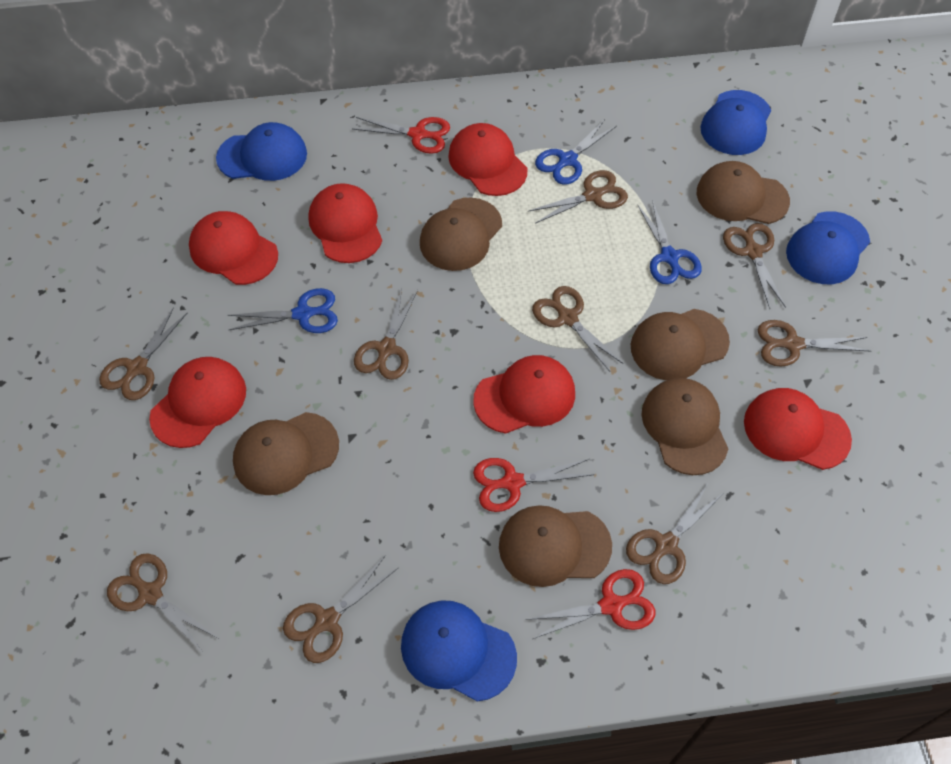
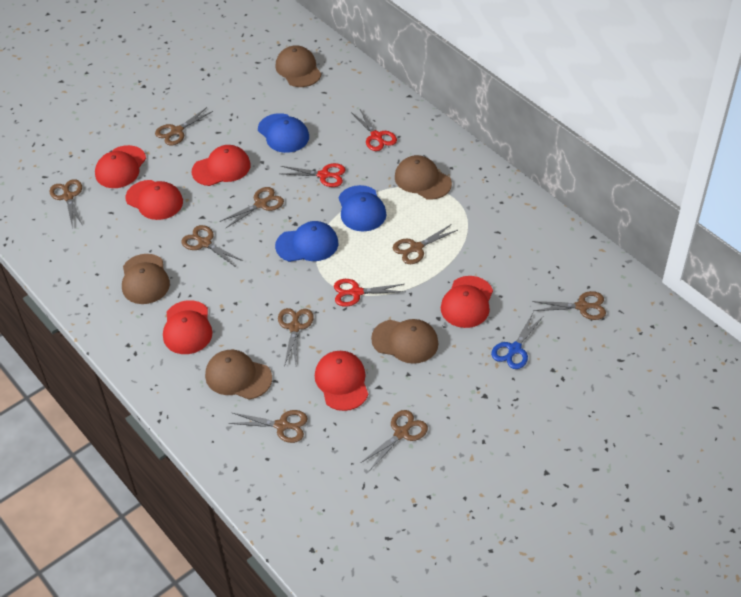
blue cap: [216,122,307,181] [401,600,517,702] [700,90,771,155] [786,211,870,284] = 4 -> [258,113,309,153] [275,221,338,262] [339,185,387,231] = 3
blue scissors: [228,288,338,333] [535,119,617,185] [637,200,702,284] = 3 -> [491,313,543,369] = 1
brown cap: [233,412,339,495] [420,197,502,271] [499,505,612,587] [631,309,730,381] [642,378,728,475] [697,161,790,224] = 6 -> [122,254,170,304] [205,350,272,399] [276,45,322,87] [371,319,439,364] [395,155,452,200] = 5

